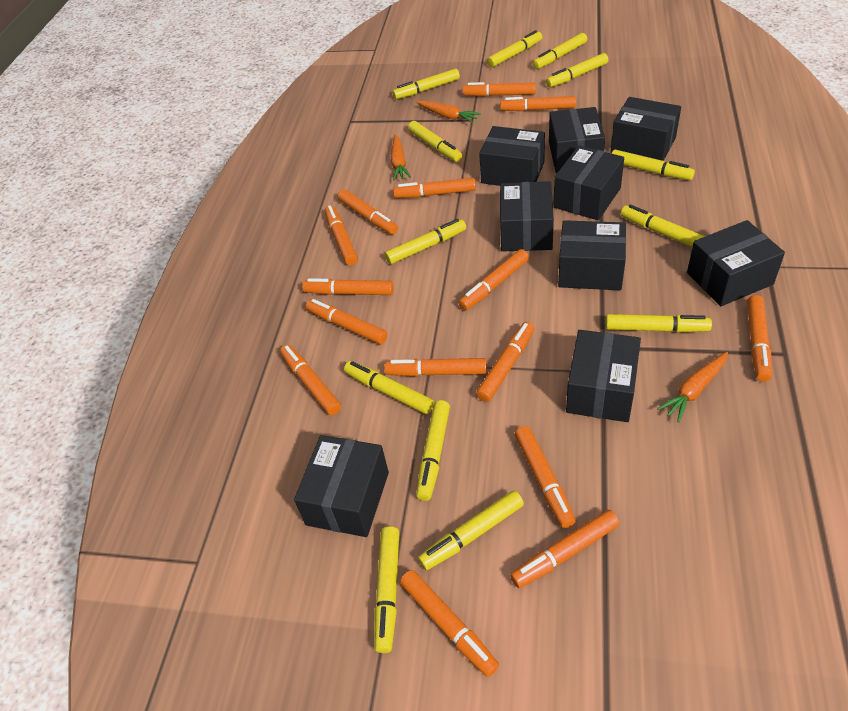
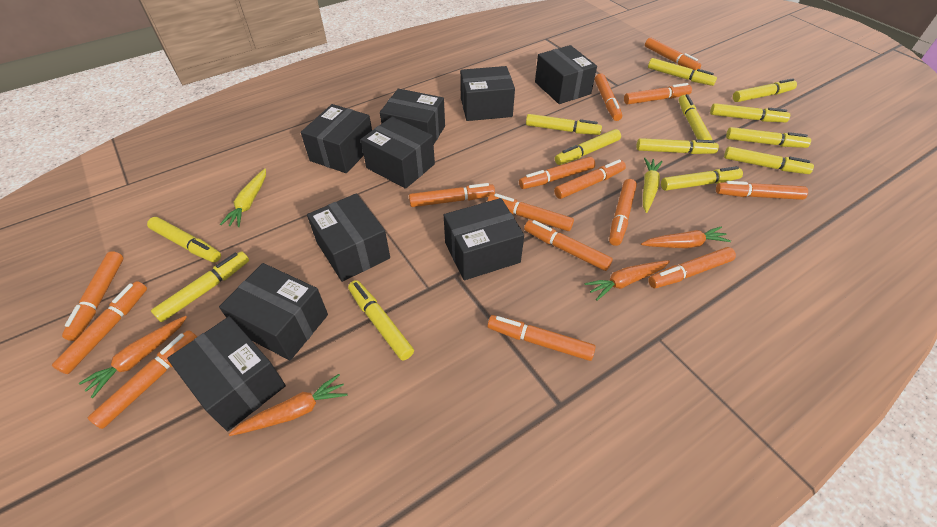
orange carrot: [390,134,411,181] [416,100,481,123] [657,352,728,422] = 3 -> [79,316,187,398] [229,374,347,436] [584,260,670,301] [641,226,731,248] = 4
yellow carrot: none = 0 -> [220,169,266,227] [643,158,663,213] = 2

